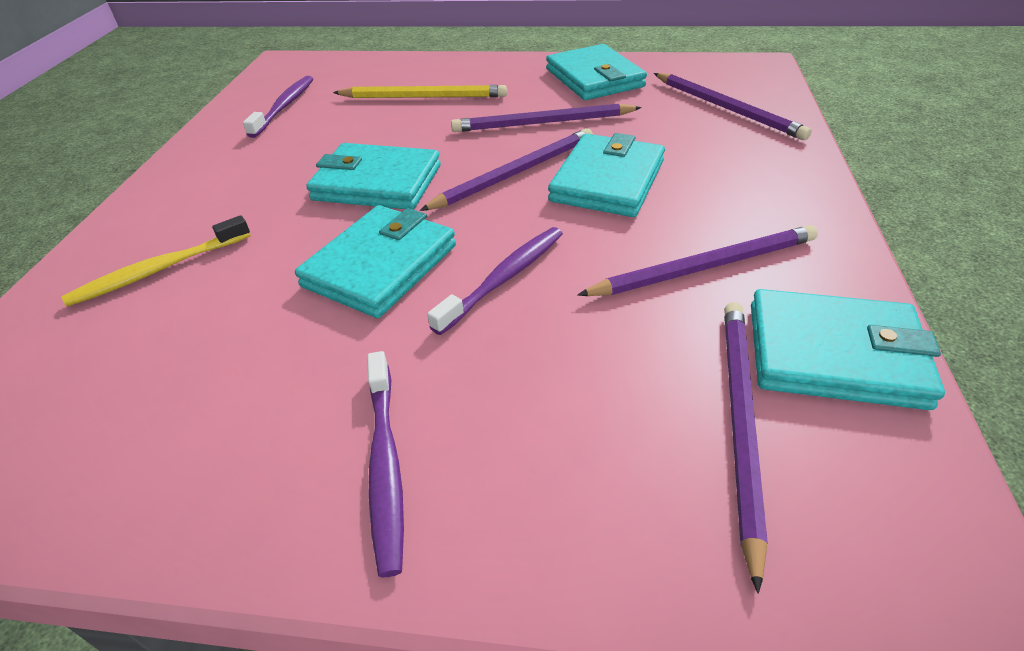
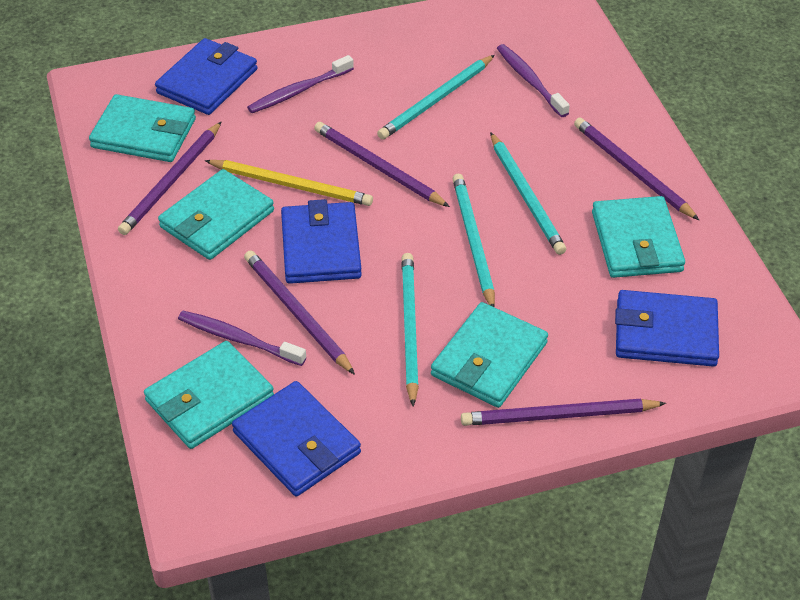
blue wallet: none = 0 -> [155,38,258,115] [232,381,361,496] [281,199,362,284] [615,290,719,367] = 4
turquoise pencil: none = 0 -> [377,55,495,140] [401,253,419,406] [452,174,495,307] [490,132,566,255] = 4
yellow toothbrush: [61,215,251,307] = 1 -> none = 0

